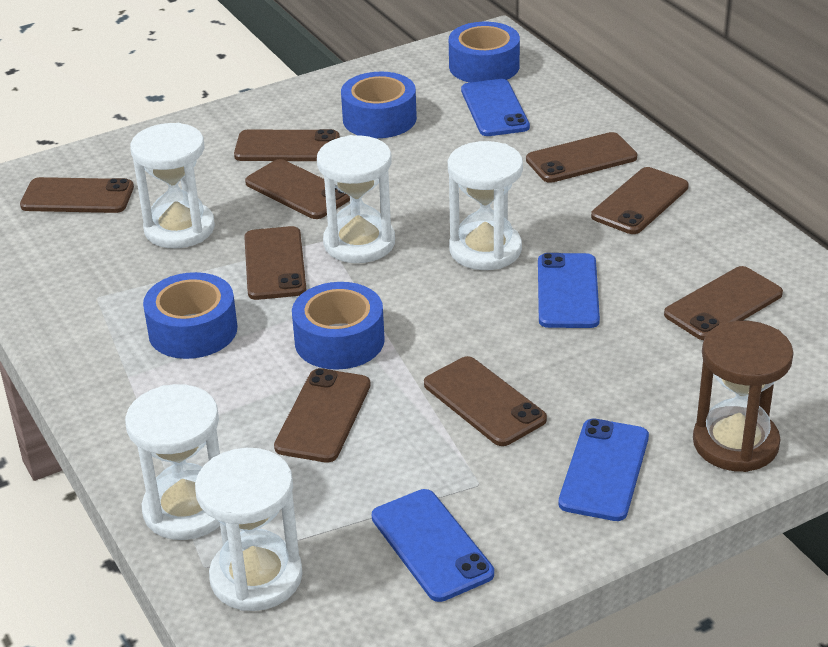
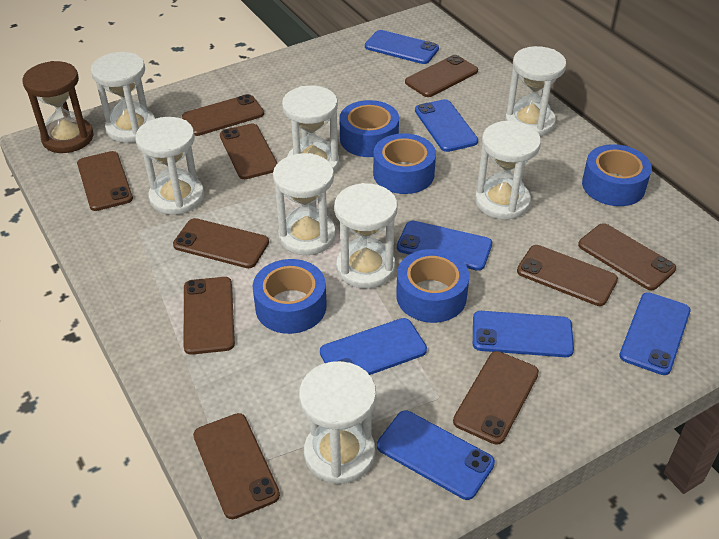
blue phone: [372,489,494,602] [461,79,530,136] [538,253,600,328] [558,418,649,521] = 4 -> [320,318,427,375] [365,30,439,64] [377,410,495,500] [397,221,492,271] [415,99,478,152] [473,311,574,357] [619,292,690,375] = 7
blue tape: [143,272,238,359] [292,282,385,370] [341,72,417,138] [449,22,520,83] = 4 -> [253,259,327,334] [339,100,399,157] [373,133,436,194] [396,249,469,323] [582,144,652,206] = 5
brown phone: [20,177,134,213] [234,129,340,161] [244,226,306,300] [245,159,350,219] [274,368,371,463] [424,356,547,446] [526,132,637,183] [591,167,689,234] [664,266,783,340] = 9 -> [77,151,133,211] [173,218,269,268] [182,94,264,136] [183,277,235,355] [193,413,280,519] [220,124,277,179] [405,55,478,97] [453,351,539,445] [517,245,618,306] [578,223,676,290] = 10
white hourglass: [125,384,220,540] [130,123,215,248] [195,448,303,611] [317,135,395,263] [448,141,523,270] = 5 -> [91,52,155,143] [136,117,204,215] [273,153,336,255] [282,86,339,172] [299,361,376,484] [334,183,397,289] [475,121,541,220] [505,46,566,137] = 8

